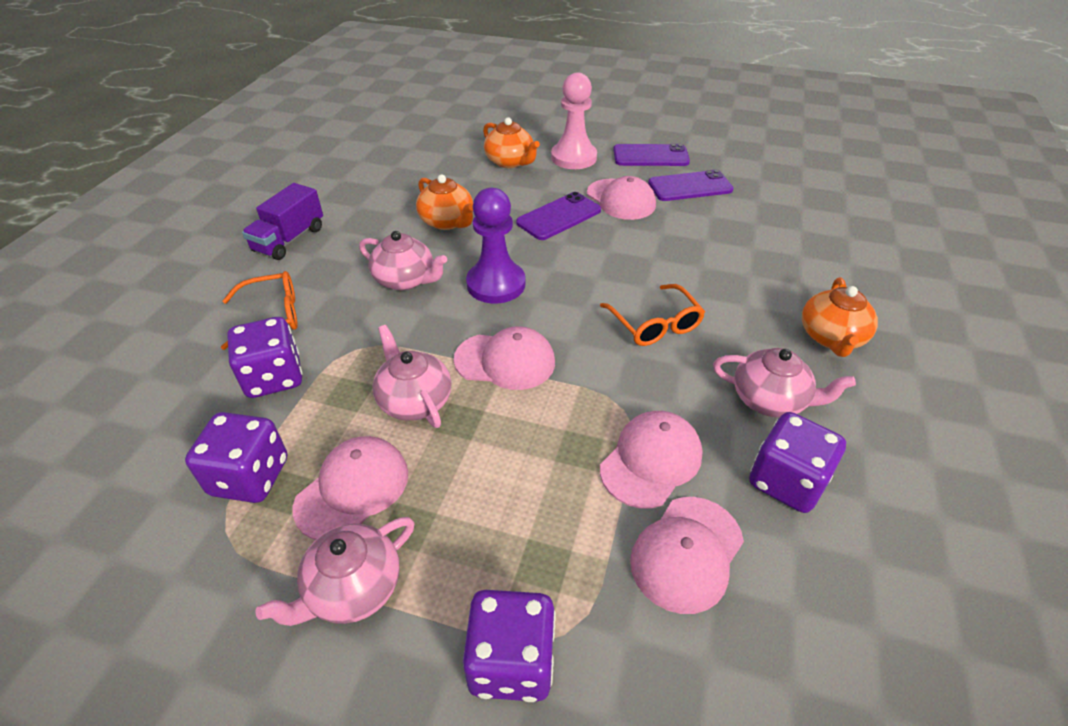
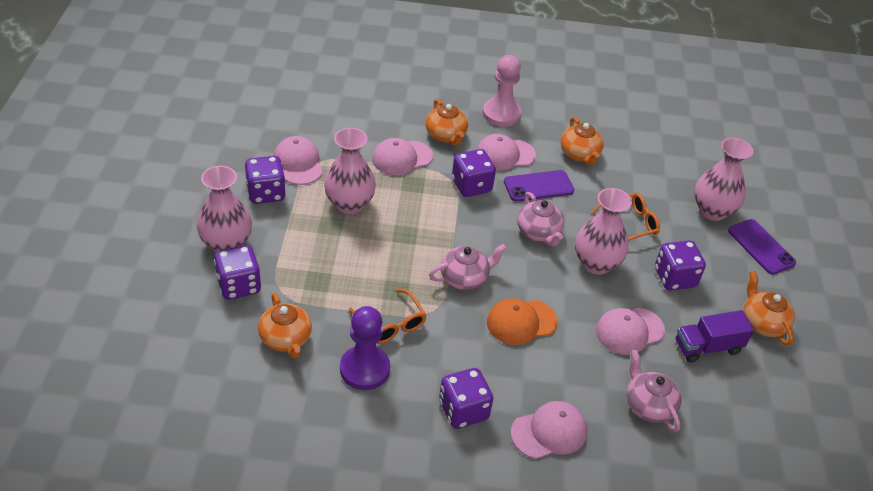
orange cap: none = 0 -> [487,298,558,345] = 1
orange teapot: [416,174,473,230] [483,117,540,168] [802,277,878,357] = 3 -> [258,293,312,359] [426,99,468,146] [561,117,604,165] [743,271,795,346] = 4
pink teapot: [255,517,414,626] [359,231,447,290] [373,325,451,428] [713,348,856,417] = 4 -> [429,244,507,290] [517,192,564,246] [626,349,682,432] = 3
pink vase: none = 0 -> [197,166,252,252] [324,128,376,214] [575,188,632,274] [694,138,754,221] = 4
purple dice: [185,412,287,503] [227,317,303,398] [463,590,556,702] [749,412,846,513] = 4 -> [214,245,261,300] [245,156,286,204] [439,368,493,429] [452,149,496,197] [655,241,706,290] = 5
purple phone: [516,192,601,240] [613,144,690,166] [648,170,734,201] = 3 -> [504,170,574,202] [728,219,796,275] = 2

